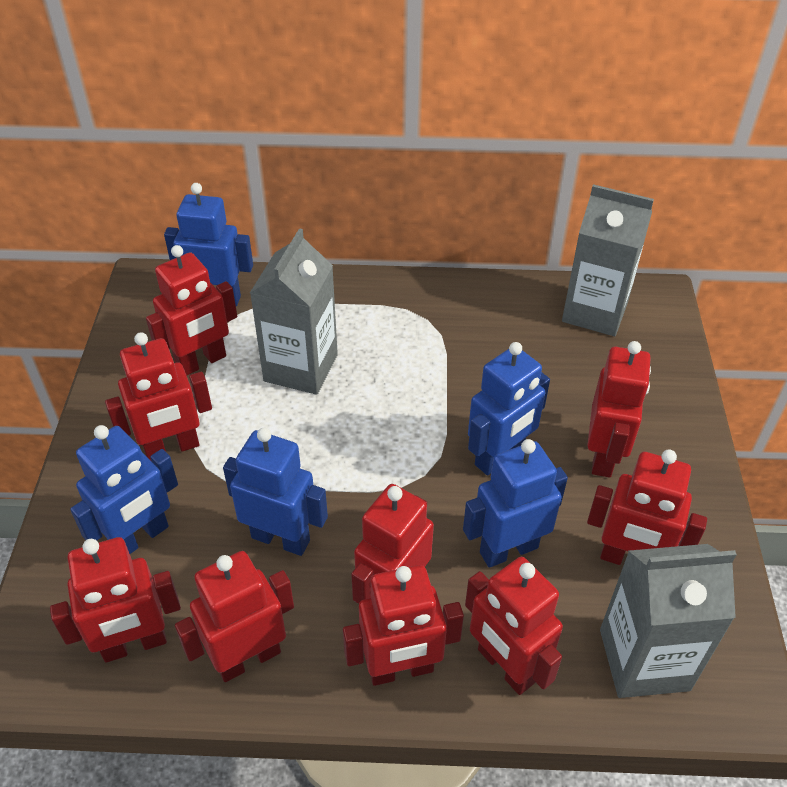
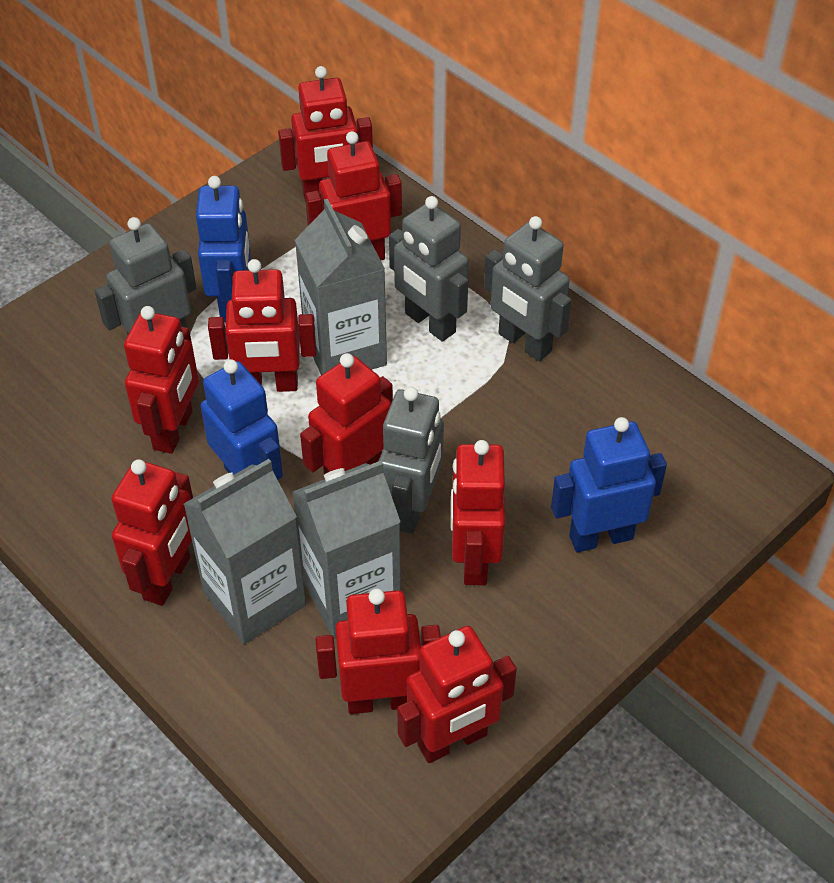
blue robot: [70,425,178,554] [164,183,253,306] [223,428,328,556] [463,439,568,568] [468,342,550,476] = 5 -> [196,176,251,322] [201,359,283,480] [551,417,667,552] = 3
grey robot: none = 0 -> [95,217,196,335] [379,387,444,534] [389,196,469,342] [484,216,572,361] = 4

